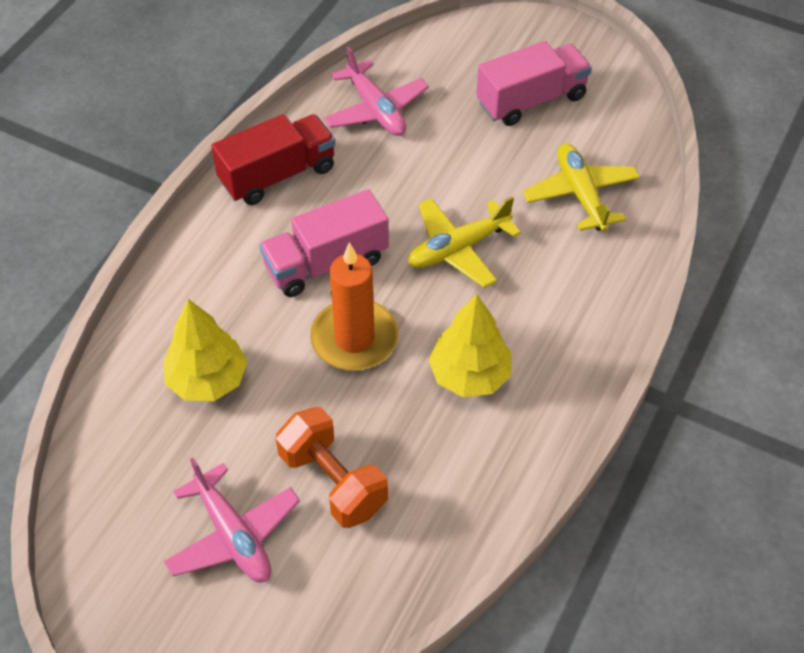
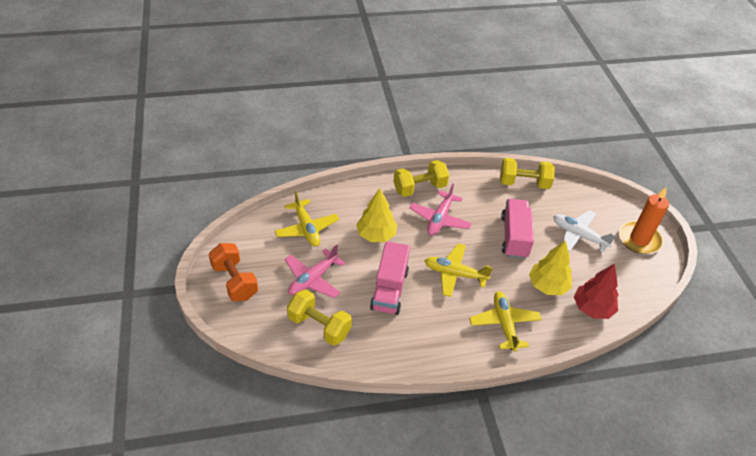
red tree: none = 0 -> [574,264,619,319] = 1
red truck: [211,114,335,205] = 1 -> none = 0
white plane: none = 0 -> [553,210,616,252] = 1
yellow dumbbell: none = 0 -> [287,289,352,346] [393,160,449,197] [500,158,555,189] = 3
yellow plane: [408,196,521,288] [523,143,640,231] = 2 -> [275,191,339,247] [425,243,493,297] [469,291,542,352] = 3

